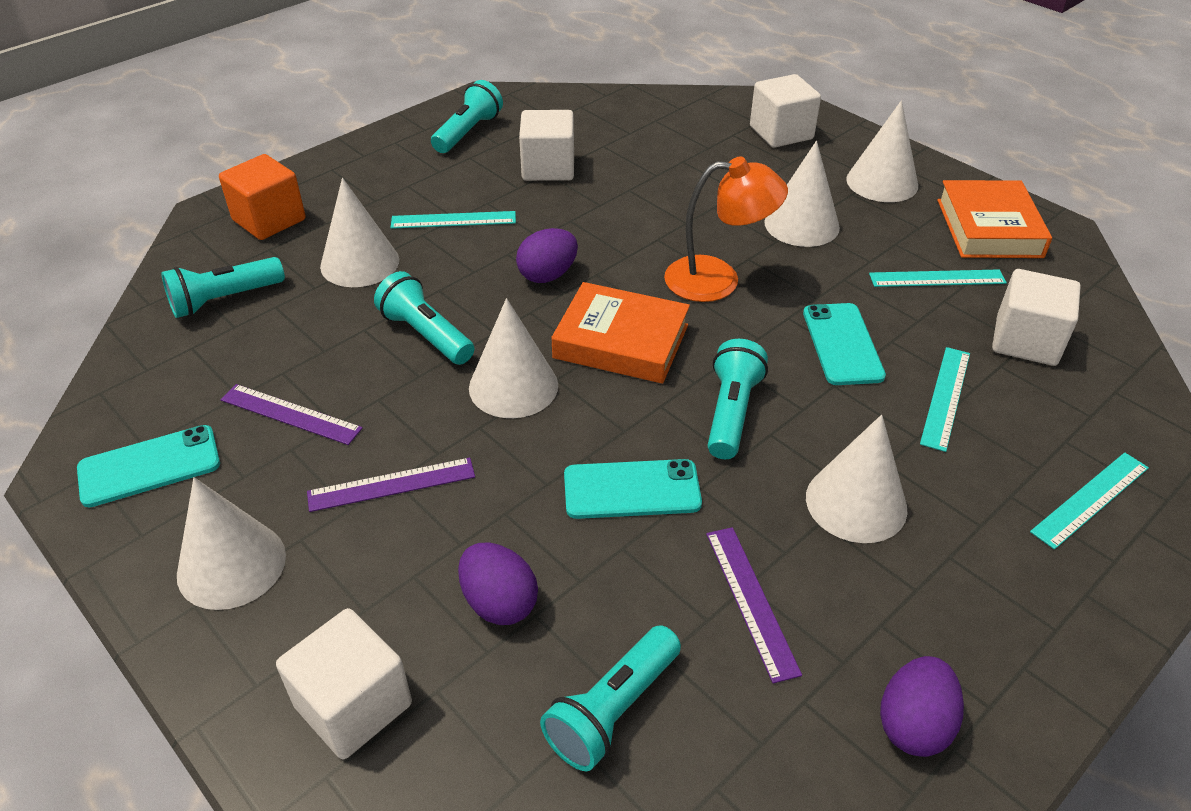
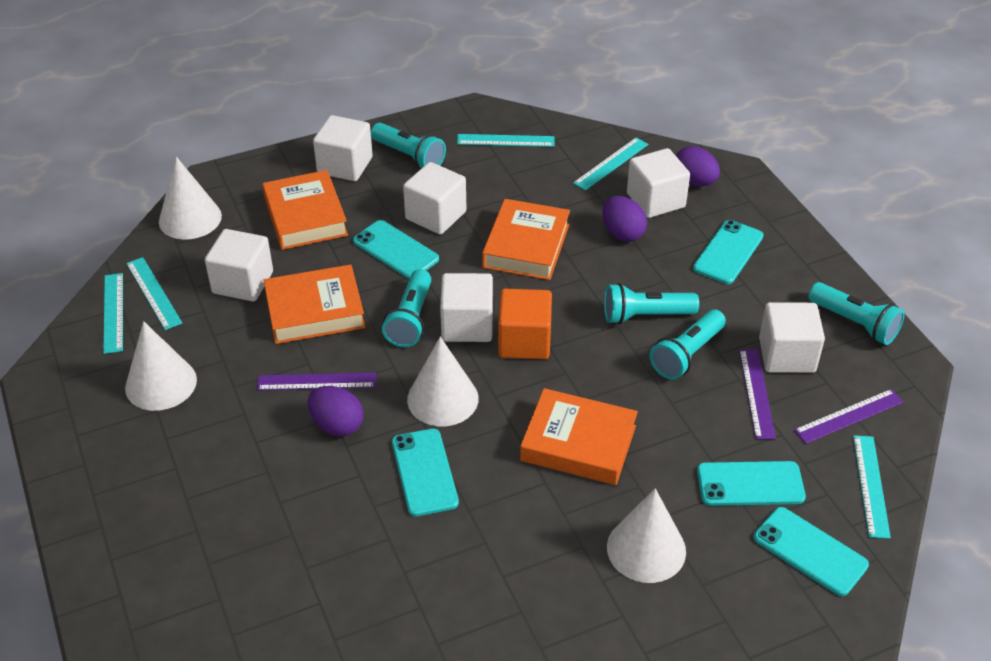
orange book: [551,282,690,384] [937,180,1052,258] = 2 -> [262,170,348,250] [263,265,365,344] [482,199,570,280] [520,388,638,485] = 4
orange lamp: [664,156,788,302] = 1 -> none = 0
turquoise phone: [77,425,220,507] [564,459,702,519] [803,303,886,385] = 3 -> [353,220,439,279] [392,429,459,516] [693,220,764,284] [697,461,806,506] [754,507,869,596] = 5
turquoise ruler: [390,211,516,229] [869,269,1007,287] [920,347,970,452] [1030,452,1149,549] = 4 -> [103,273,123,354] [126,257,182,330] [457,134,555,147] [573,138,648,190] [853,435,891,539] = 5
white cone: [177,477,286,610] [320,178,399,287] [469,298,558,418] [764,141,840,247] [806,415,907,543] [846,100,918,202] = 6 -> [125,321,197,411] [159,157,222,240] [407,337,479,426] [607,488,686,583] = 4
white cube: [276,608,412,759] [519,110,574,181] [750,74,821,148] [992,269,1080,366] = 4 -> [205,229,273,302] [313,115,373,181] [403,162,467,234] [440,273,493,342] [627,148,690,218] [759,302,825,373] = 6

